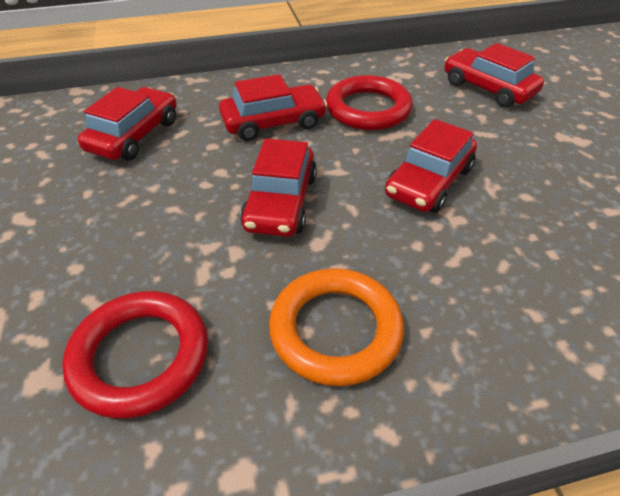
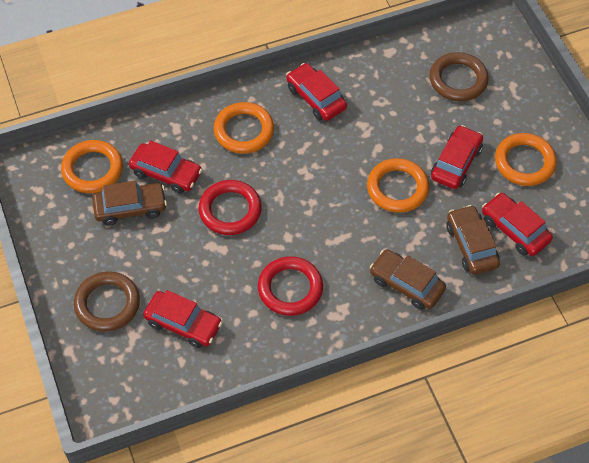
brown car: none = 0 -> [92,181,167,225] [370,249,446,310] [446,205,500,275] = 3
brown ring: none = 0 -> [74,271,140,332] [430,52,489,101] = 2
orange ring: [269,268,404,386] = 1 -> [61,140,123,193] [214,102,274,154] [367,158,429,213] [495,133,557,186] = 4

